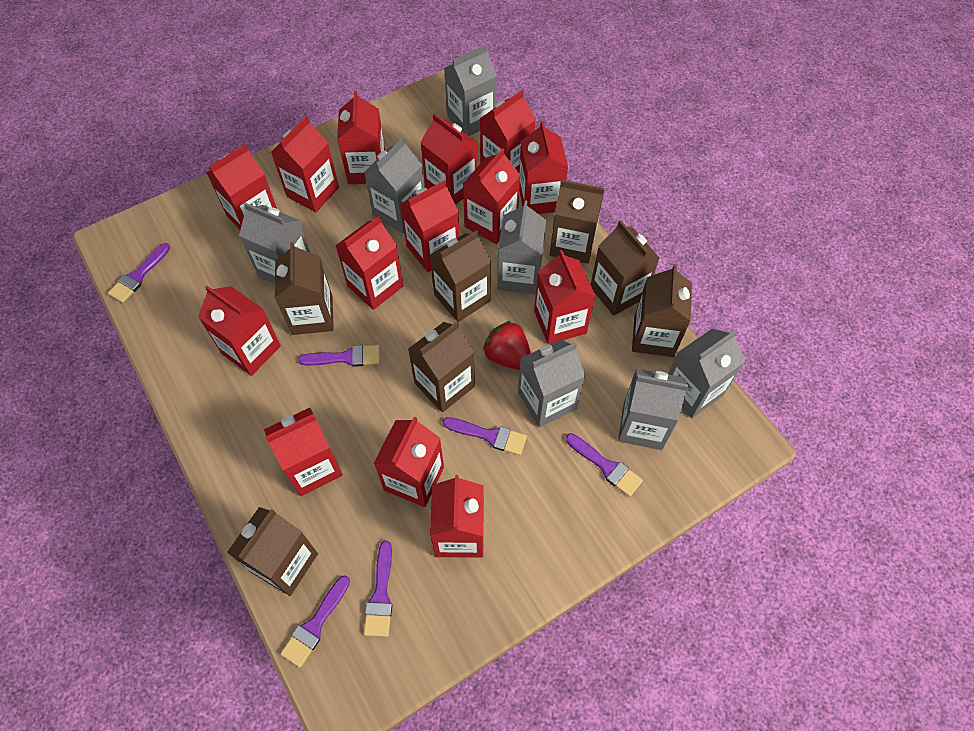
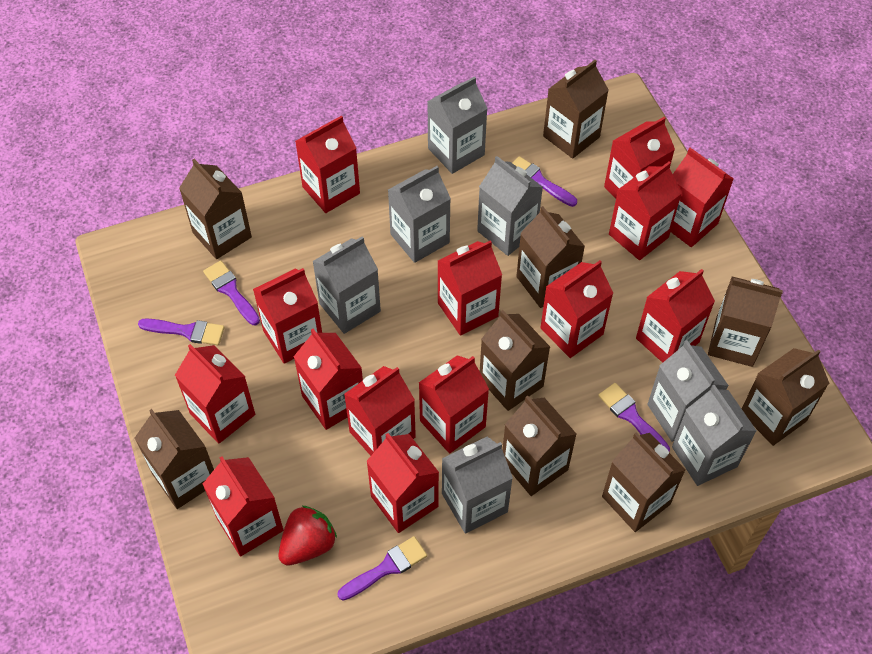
brown carton: [227,507,318,596] [275,242,334,335] [408,322,475,412] [430,230,491,322] [550,180,604,264] [591,220,659,316] [632,264,692,357] = 7 -> [135,409,214,509] [179,159,252,259] [480,310,550,411] [502,396,577,496] [516,206,585,308] [543,60,609,159] [602,432,686,532] [708,276,783,367] [742,348,829,446] = 9
purple brush: [108,243,170,303] [281,575,350,668] [298,345,380,367] [364,541,392,637] [442,417,527,455] [566,433,643,497] = 6 -> [138,318,225,345] [203,261,260,325] [337,536,427,601] [512,156,577,207] [598,383,670,452] = 5

